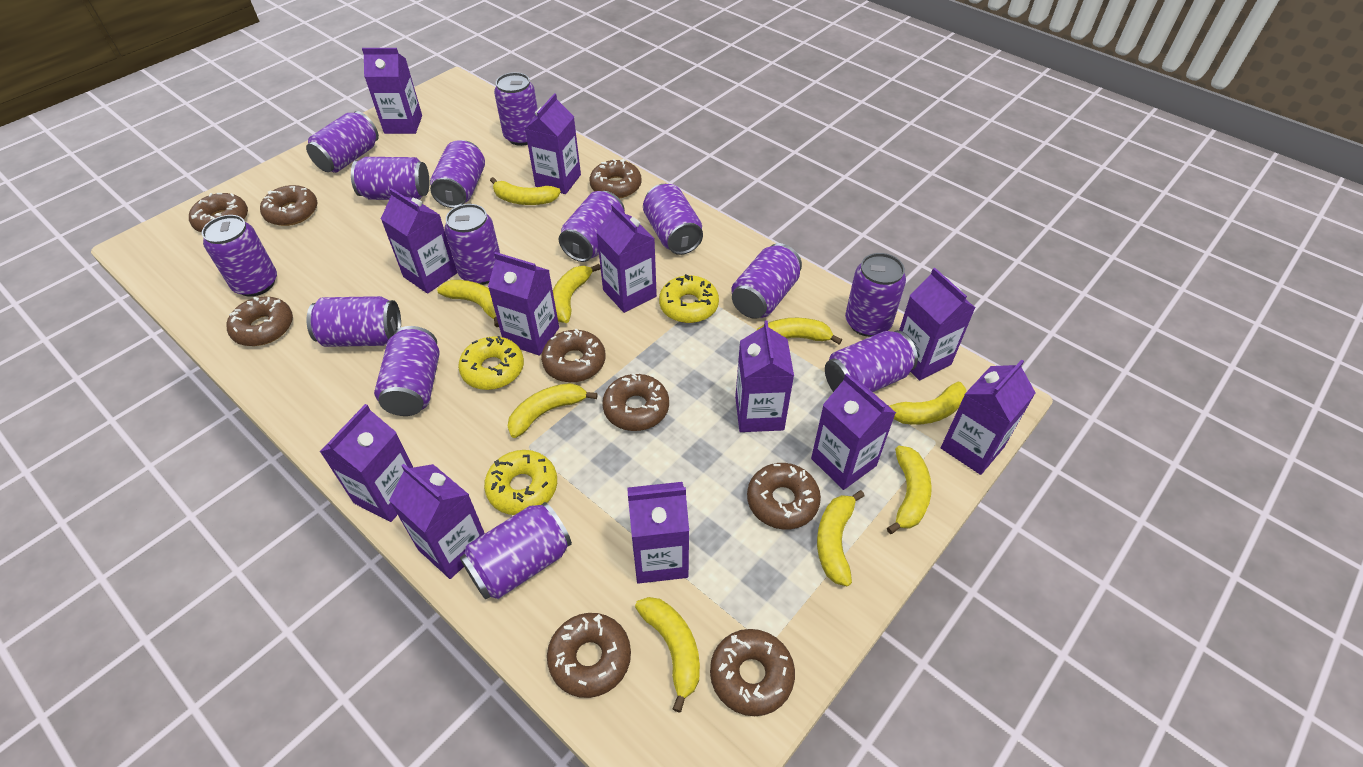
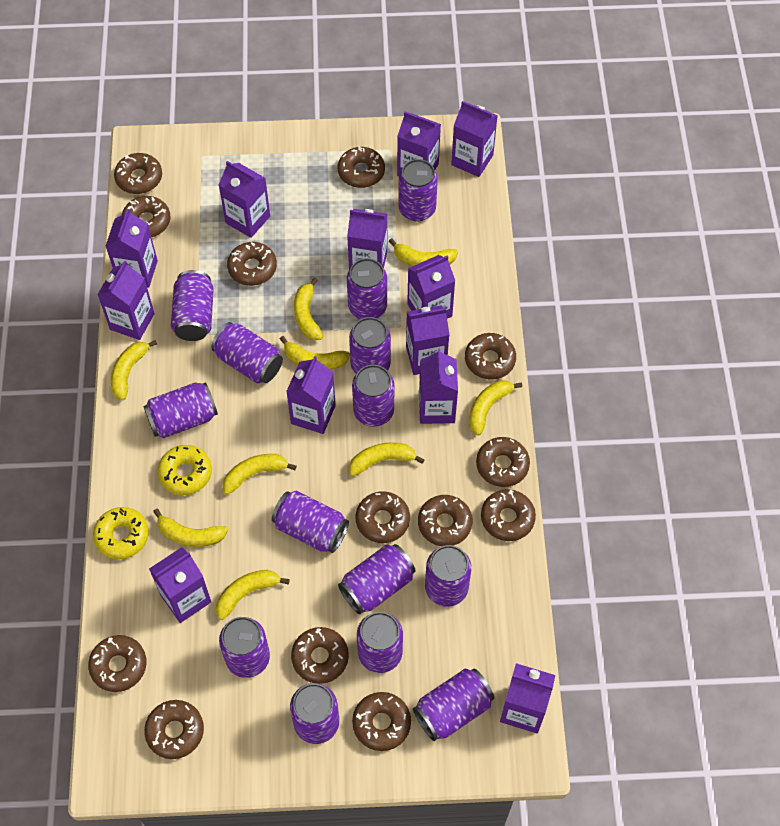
brown donut: [189,193,248,232] [226,297,293,346] [260,185,317,226] [541,329,605,382] [547,613,631,698] [590,159,642,199] [602,373,669,431] [710,629,795,716] [747,463,821,529] = 9 -> [88,635,147,692] [114,153,162,194] [122,196,170,237] [144,700,204,759] [227,242,277,286] [291,627,349,684] [338,147,385,188] [352,692,411,751] [356,491,410,543] [418,495,473,546] [465,333,516,380] [476,437,530,487] [481,489,536,541] = 13
yellow donut: [458,336,524,390] [484,450,557,515] [659,274,719,323] = 3 -> [93,507,149,559] [158,445,212,495] = 2

